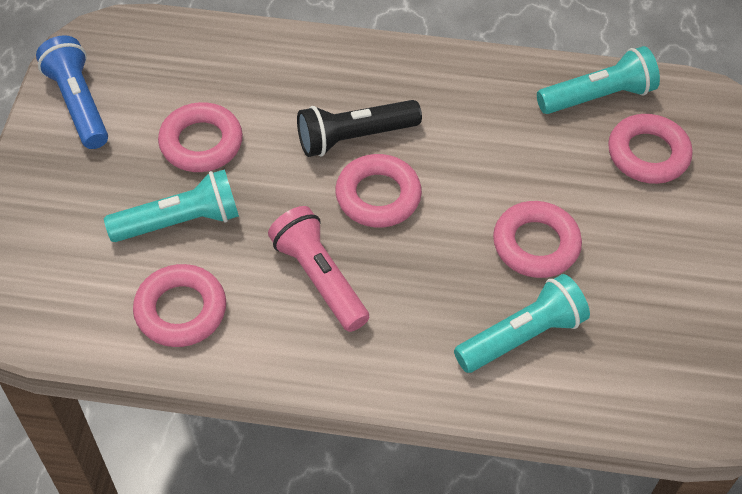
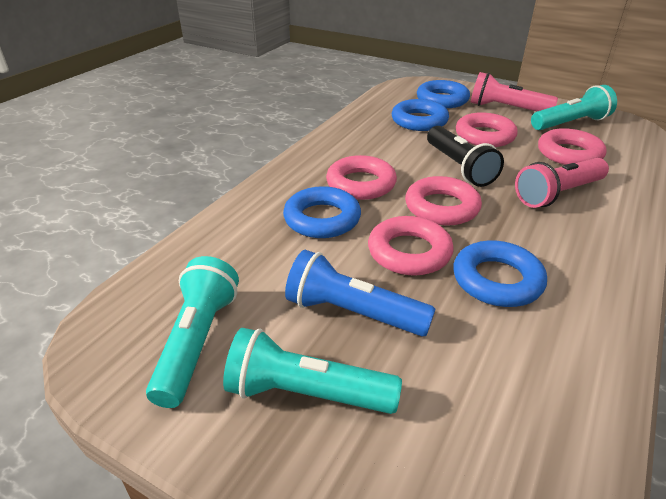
blue ring: none = 0 -> [283,186,361,238] [392,99,449,131] [417,80,470,108] [453,240,547,307] = 4
pink flashlight: [268,206,369,332] = 1 -> [471,72,558,111] [515,158,609,208] = 2

